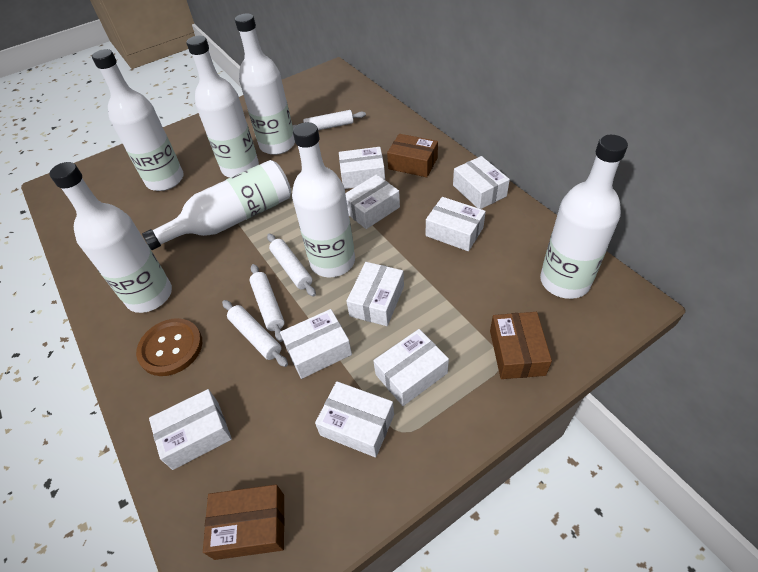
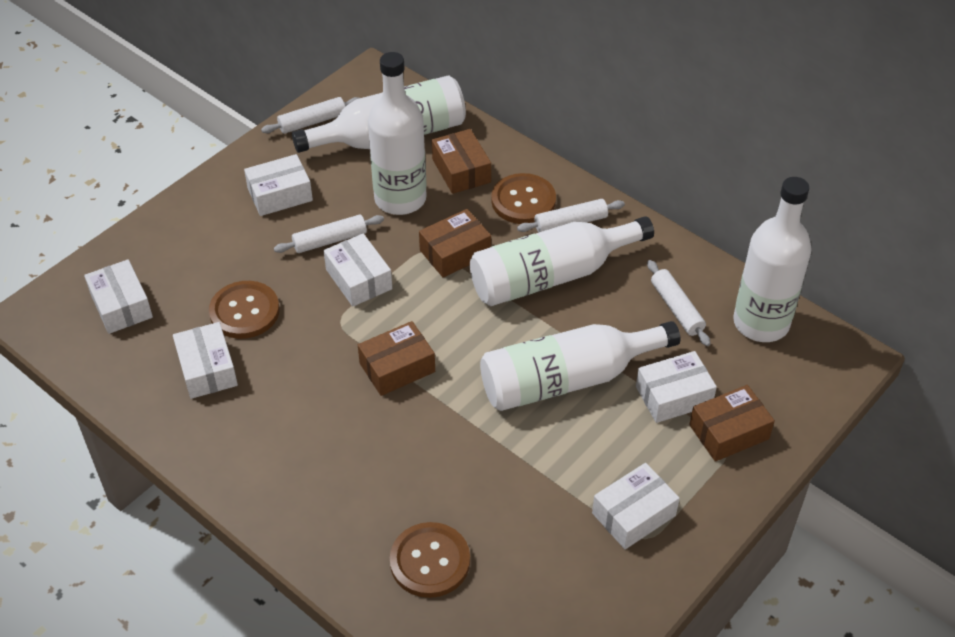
brown box: [203,485,285,560] [387,134,438,177] [490,312,552,379] = 3 -> [358,321,435,396] [419,209,491,278] [432,129,491,194] [689,385,775,462] = 4
brown button: [136,318,202,376] = 1 -> [209,281,280,339] [390,522,470,598] [491,173,556,224] = 3
white bottle: [50,162,172,313] [92,49,184,191] [142,160,291,250] [186,36,259,178] [235,13,295,155] [292,122,355,277] [540,135,628,299] = 7 -> [292,75,466,153] [368,52,427,215] [470,216,654,306] [480,321,681,411] [733,177,812,342] = 5
white box: [149,389,232,470] [280,309,352,379] [315,381,394,457] [339,147,385,189] [345,174,400,229] [346,262,404,326] [373,329,449,406] [426,197,486,251] [453,156,510,209] = 9 -> [84,259,153,334] [173,322,238,399] [244,154,313,216] [324,234,392,307] [592,463,680,549] [636,351,717,423] = 6

